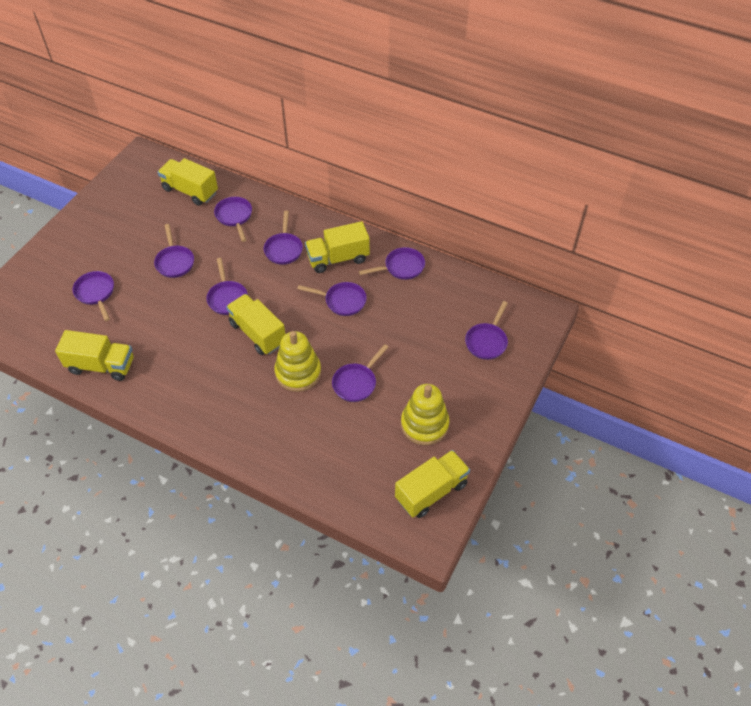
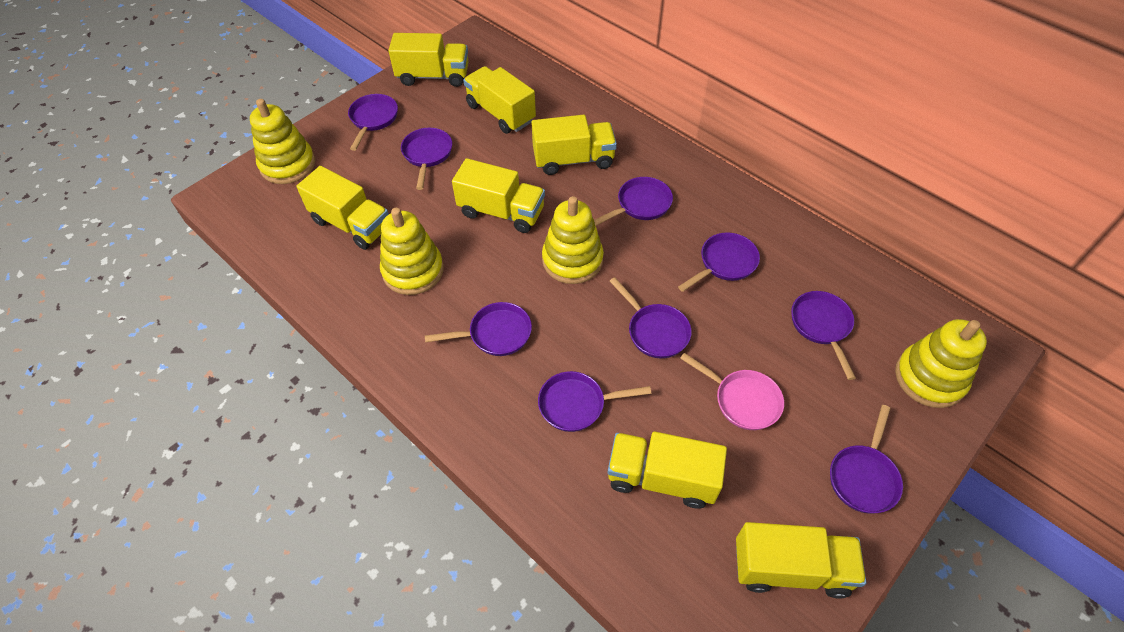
pink pan: none = 0 -> [680,353,784,430] = 1
yellow stacking toy: [274,331,321,392] [401,384,449,445] = 2 -> [250,99,315,184] [380,208,444,295] [542,196,604,284] [895,319,987,408] = 4
yellow truck: [55,330,134,381] [158,158,218,206] [226,294,285,355] [305,221,370,273] [395,450,470,518] = 5 -> [296,166,389,250] [388,33,469,87] [452,158,545,233] [463,66,536,134] [531,115,617,175] [607,432,727,509] [736,522,866,599] = 7

